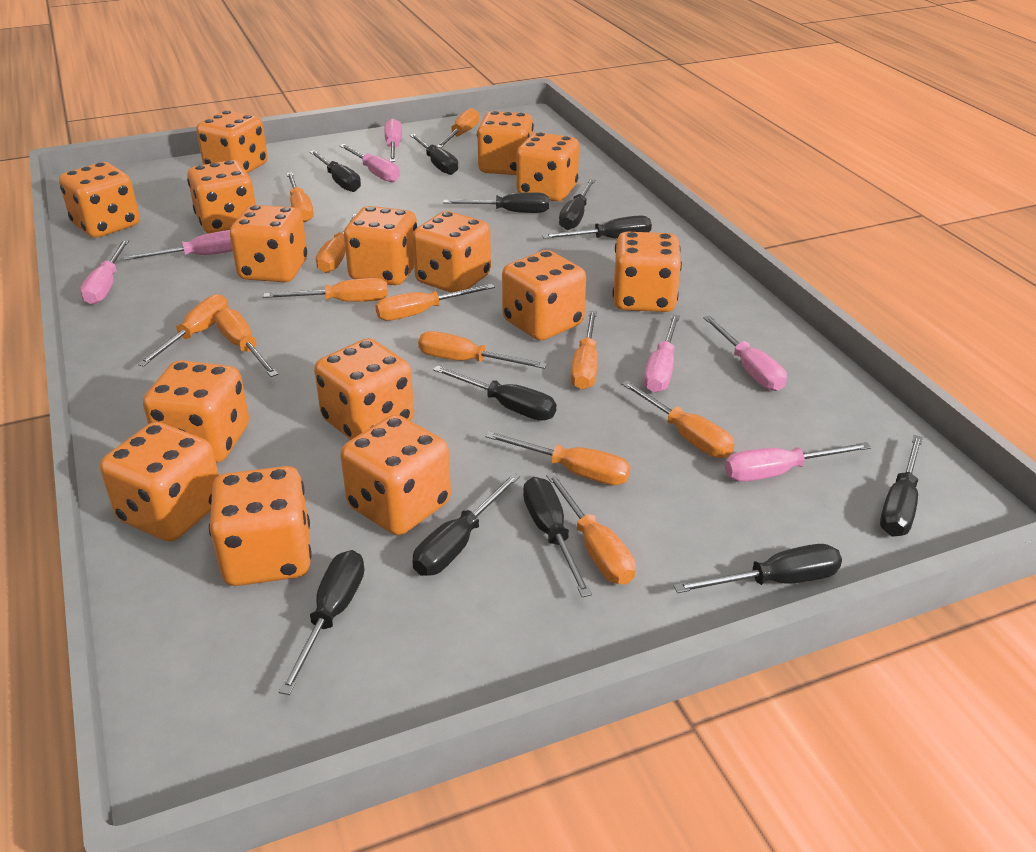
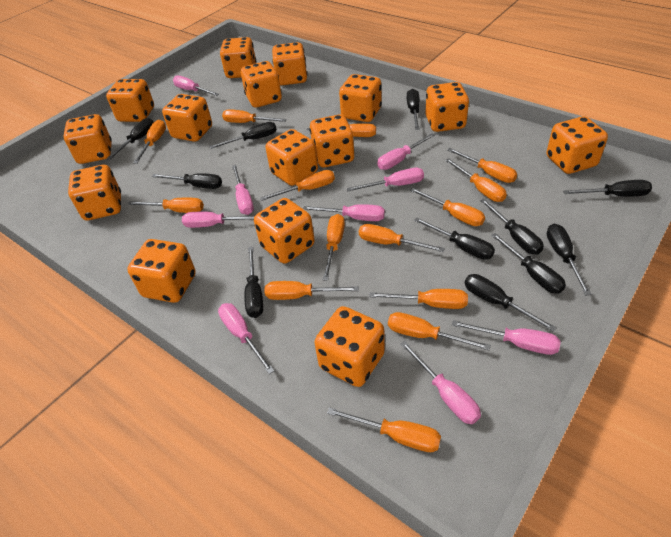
orange screwdriver: [137,294,229,367] [215,308,278,377] [263,278,388,302] [286,172,314,222] [316,214,357,273] [375,284,495,321] [418,331,547,369] [437,108,479,148] [485,431,631,485] [546,472,636,585] [570,310,598,390] [621,380,734,458] = 12 -> [128,198,204,213] [133,120,166,164] [222,110,286,123] [260,170,335,201] [265,281,359,300] [306,123,376,137] [323,214,345,281] [327,407,441,452] [359,224,445,252] [369,289,468,309] [388,312,491,350] [410,188,485,226] [445,158,507,202] [447,148,517,183] = 14
pink screwdriver: [80,240,129,304] [123,230,233,260] [339,144,400,183] [384,118,402,162] [644,314,680,393] [703,315,787,391] [725,442,871,482] = 7 -> [173,76,219,96] [182,212,255,228] [218,303,274,374] [232,165,254,215] [303,204,385,221] [347,168,424,191] [377,133,435,170] [400,341,481,424] [452,320,561,355] = 9

